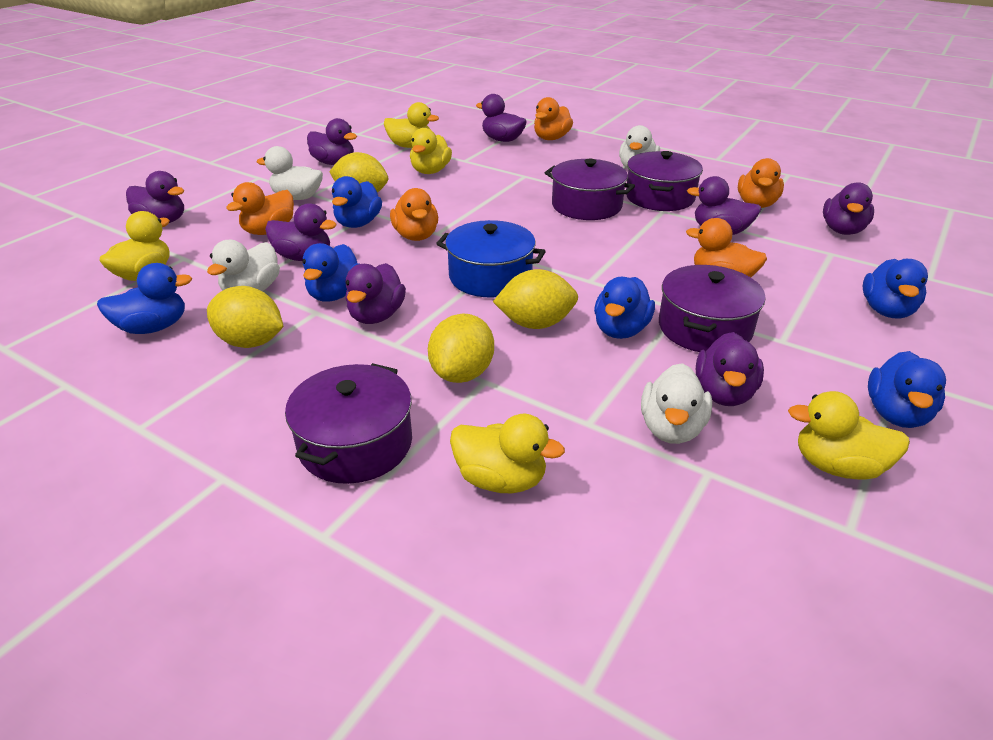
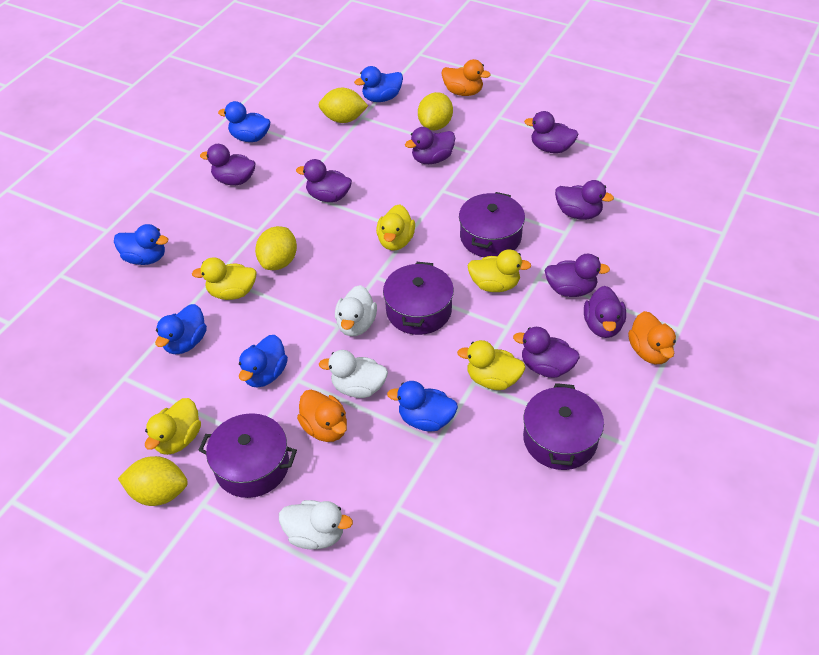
blue pot: [436,220,546,298] = 1 -> none = 0
orange duck: [226,182,294,235] [390,188,438,241] [534,97,573,140] [686,218,767,277] [738,158,784,208] = 5 -> [297,390,347,442] [442,59,491,96] [628,311,676,364] = 3
white duck: [207,240,280,291] [257,146,323,200] [619,125,660,169] [641,363,712,444] = 4 -> [279,500,353,549] [319,350,388,398] [335,285,377,336] = 3

